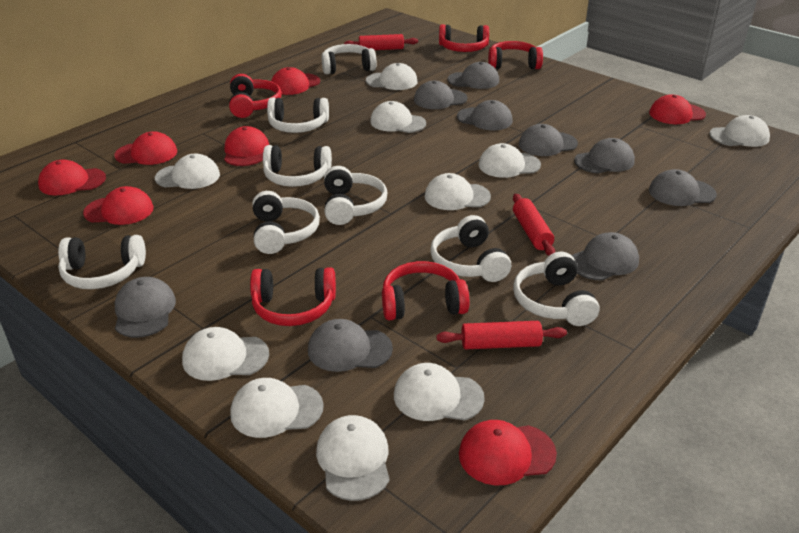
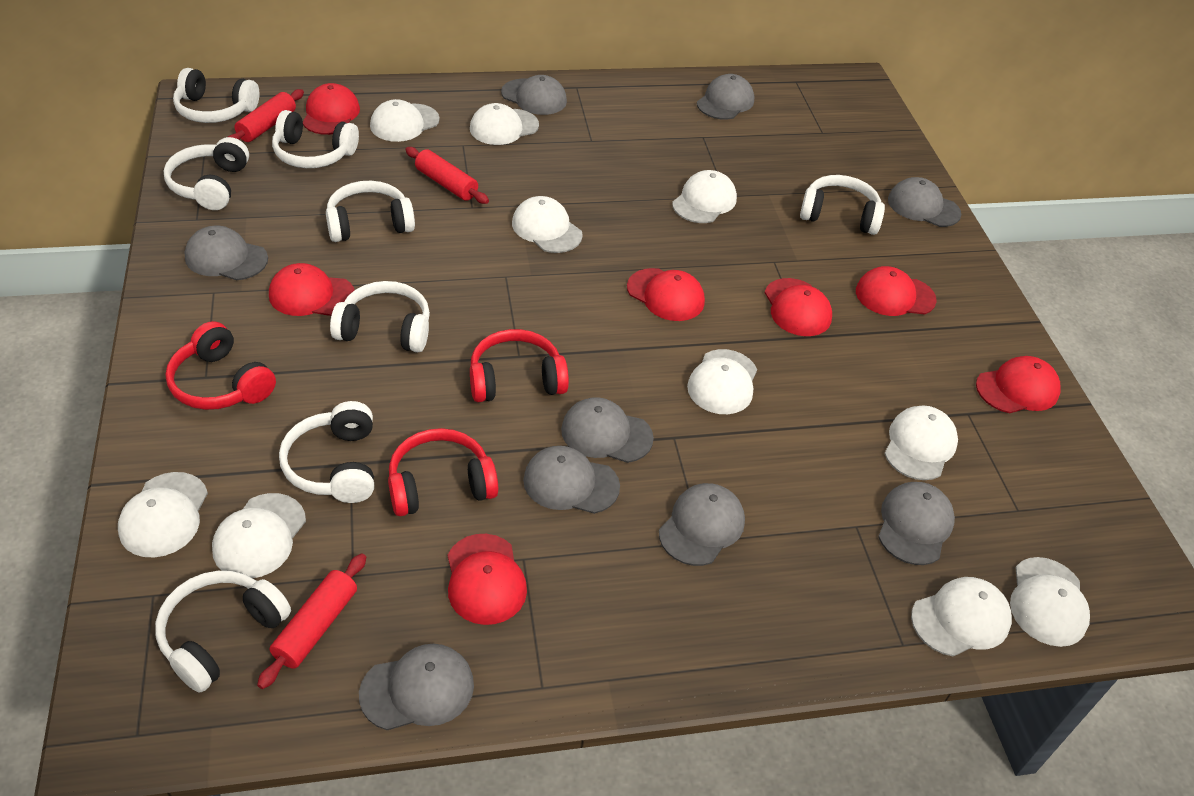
red headphones: [229,74,282,118] [250,267,336,326] [382,261,469,320] [439,24,489,52] [488,41,543,69] = 5 -> [165,321,276,410] [388,428,498,516] [470,329,569,402] = 3

